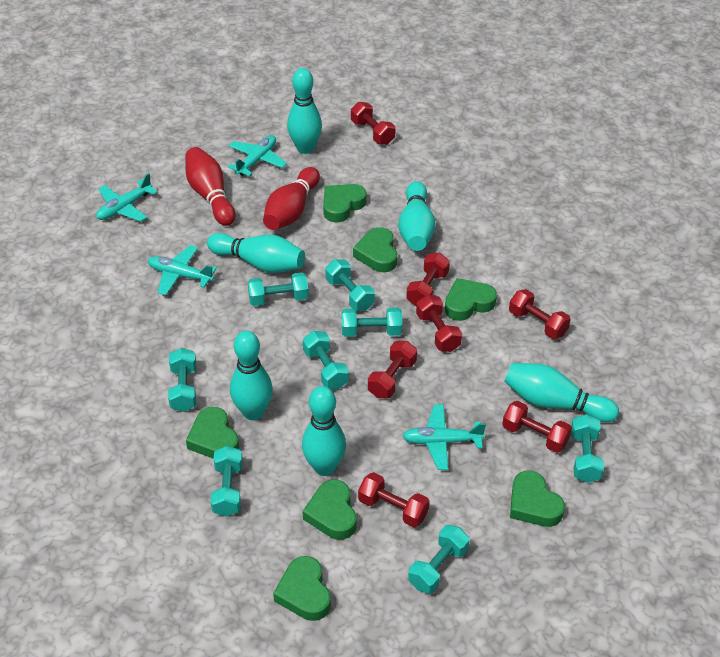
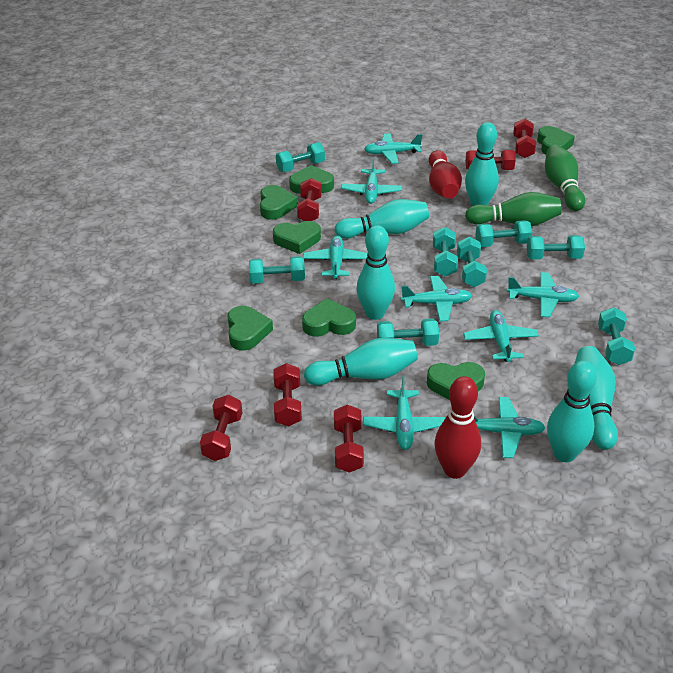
green bowling pin: none = 0 -> [465,192,562,226] [545,145,585,211] = 2
red dumbbell: [351,102,395,145] [358,472,429,527] [368,341,417,398] [407,253,450,306] [416,295,462,352] [502,401,572,453] [509,289,571,339] = 7 -> [200,395,242,461] [273,363,302,427] [297,178,322,221] [334,405,364,473] [465,150,516,170] [513,118,536,158] = 6
turquoise plane: [96,173,158,222] [148,245,217,295] [228,135,287,176] [403,405,486,470] = 4 -> [303,235,368,279] [341,157,402,204] [363,376,445,450] [364,134,422,164] [401,276,472,322] [463,310,539,362] [474,397,546,458] [507,272,579,318] = 8

